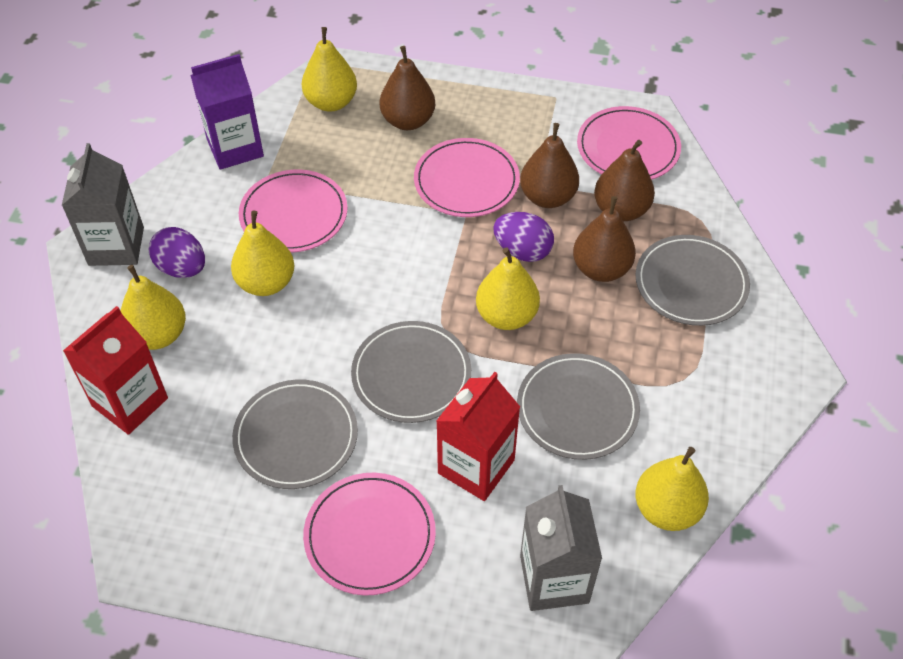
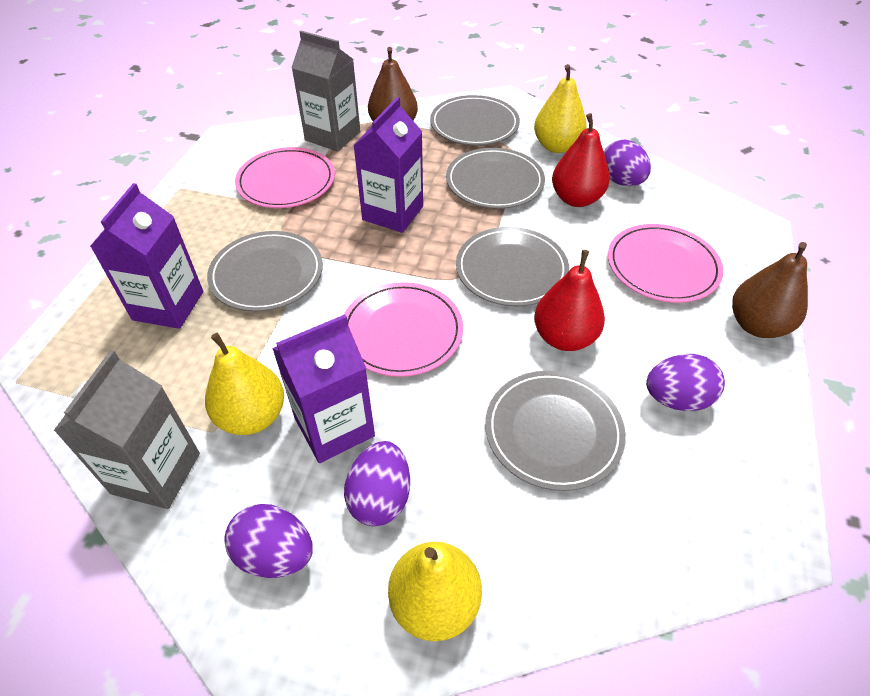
brown pear: [380,46,435,130] [520,123,579,208] [573,196,636,282] [594,140,655,221] = 4 -> [368,47,418,121] [732,242,808,338] = 2
grey plate: [232,379,358,489] [351,321,471,423] [517,353,640,460] [636,235,750,326] = 4 -> [207,231,323,312] [430,95,520,146] [446,148,545,209] [456,227,569,307] [485,371,626,491] = 5
pink plate: [239,170,348,253] [303,473,436,596] [414,138,520,217] [577,106,681,180] = 4 -> [235,147,335,208] [344,282,463,377] [608,224,723,303] = 3
purple carton: [191,54,264,170] = 1 -> [90,183,203,329] [272,315,375,463] [353,97,423,233] = 3
purple egg: [149,227,205,278] [493,212,554,262] = 2 -> [224,504,313,578] [344,441,410,526] [604,140,651,186] [646,354,725,411] = 4
red carton: [63,306,168,435] [436,372,520,501] = 2 -> none = 0
red pear: none = 0 -> [534,250,605,351] [552,113,610,207] = 2
yellow pear: [120,265,186,350] [231,211,294,296] [302,27,357,112] [476,247,540,330] [635,447,709,531] = 5 -> [205,333,284,435] [388,542,482,641] [534,64,587,153] = 3

